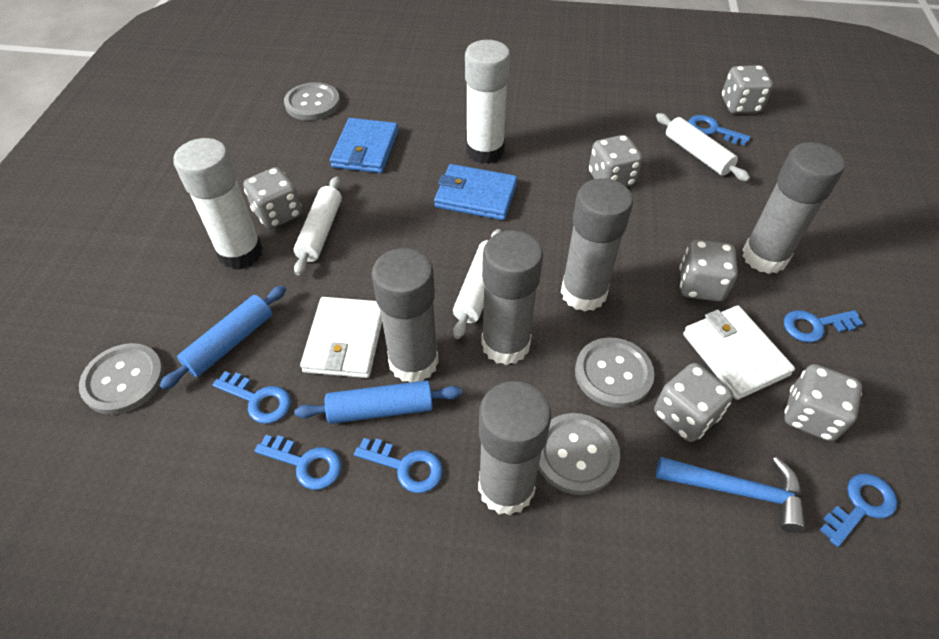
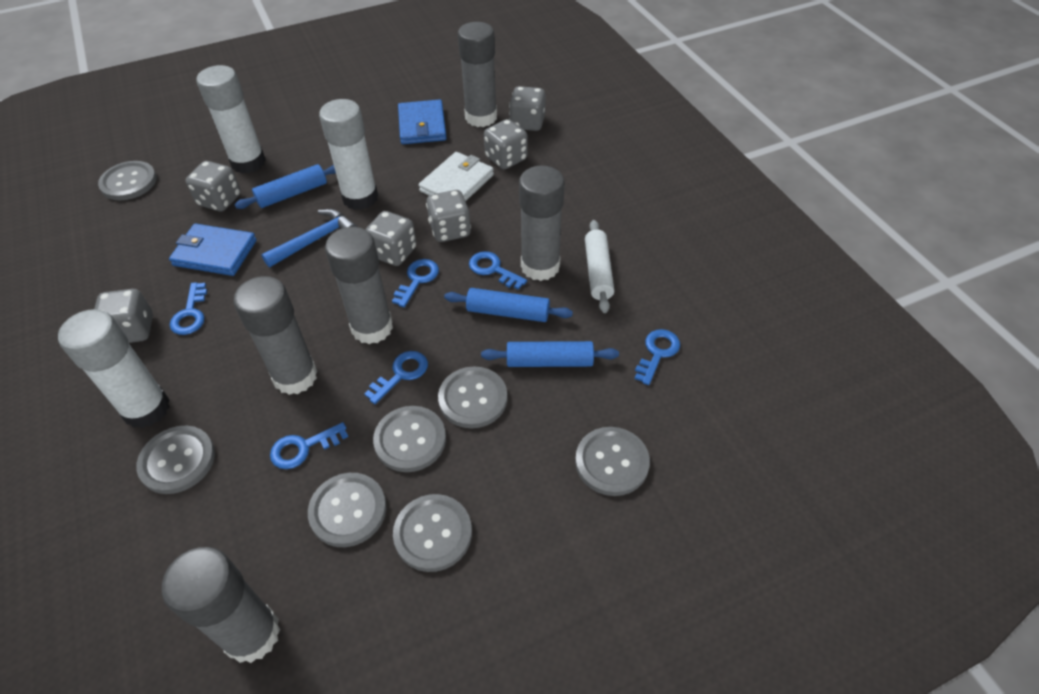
blue rolling pin: [159,286,286,390] [294,380,462,424] = 2 -> [234,164,336,209] [444,288,573,322] [481,341,619,367] = 3
grey button: [79,343,164,415] [284,82,340,121] [538,413,620,495] [575,337,655,408] = 4 -> [98,161,157,200] [136,425,215,494] [308,473,386,547] [373,406,446,472] [393,494,472,572] [438,366,508,428] [575,427,650,496] = 7
white glue stick: [174,138,263,269] [465,40,510,164] = 2 -> [58,309,170,428] [196,65,266,174] [319,99,378,210] = 3
white rolling pin: [294,176,342,276] [453,229,502,339] [656,113,750,181] = 3 -> [585,220,614,313] = 1
white wallet: [300,297,382,378] [683,306,795,400] = 2 -> [419,152,494,201] = 1

